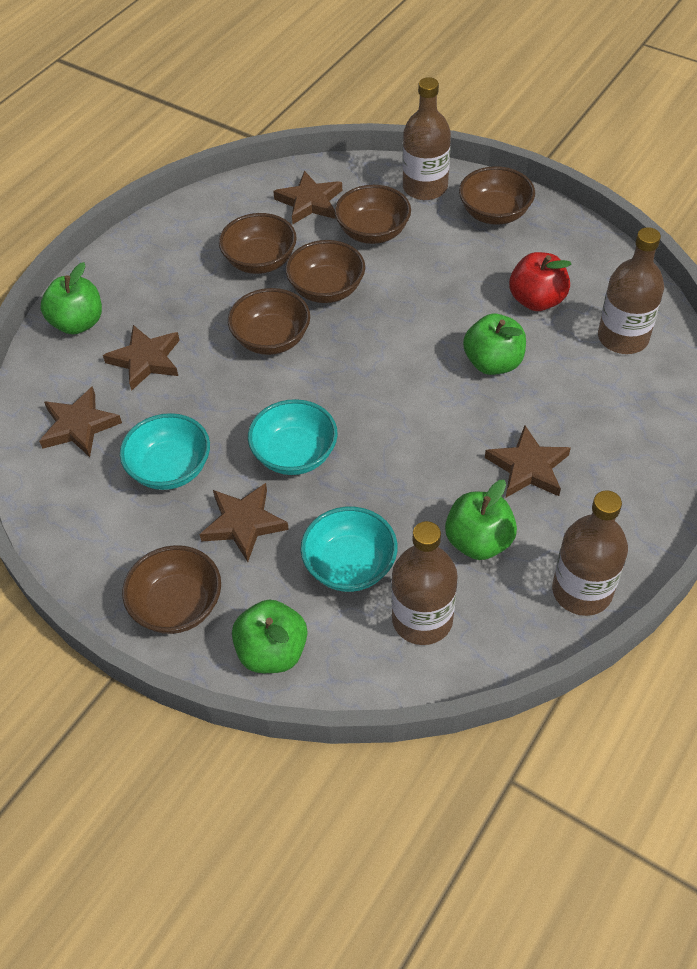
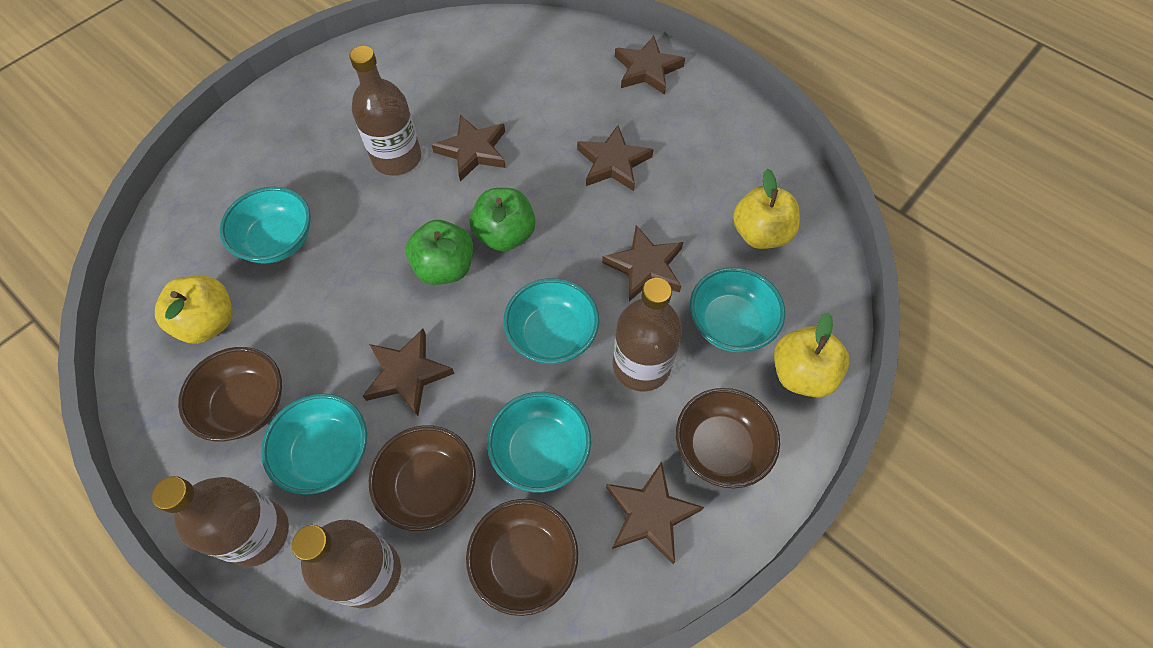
brown bowl: [122,545,221,634] [219,213,297,274] [228,288,310,355] [285,240,365,303] [335,185,411,244] [459,166,535,225] = 6 -> [178,347,282,441] [369,425,476,531] [466,499,578,616] [676,388,780,488] = 4
brown star: [39,386,122,457] [103,325,180,391] [200,483,289,562] [273,171,342,224] [485,425,571,497] = 5 -> [363,329,455,416] [432,115,506,181] [577,125,653,191] [602,225,683,301] [606,461,704,564] [615,36,685,95] = 6
green apple: [40,262,102,334] [232,600,307,673] [445,480,517,560] [463,314,526,375] = 4 -> [406,220,474,285] [470,188,535,251] = 2
red apple: [509,252,571,311] = 1 -> none = 0
turquoise bowl: [120,413,210,490] [248,399,338,475] [300,507,398,592] = 3 -> [220,186,311,264] [261,394,367,495] [487,392,591,493] [503,278,599,364] [690,267,785,352] = 5
yellow apple: none = 0 -> [155,276,233,344] [733,169,800,249] [774,313,850,398] = 3

